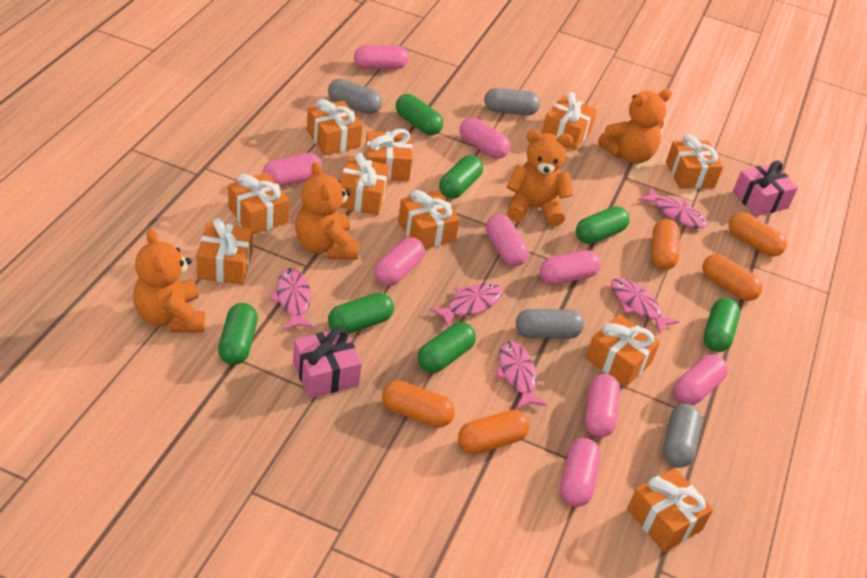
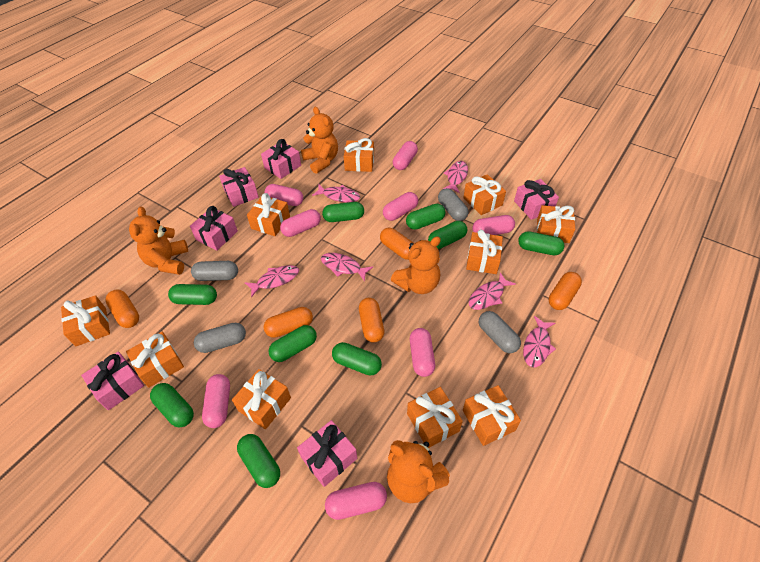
green capsule: [218,303,258,365] [328,293,394,334] [396,94,443,135] [418,322,476,373] [439,155,483,199] [576,206,629,244] [704,298,740,352] = 7 -> [150,383,194,427] [168,284,217,305] [237,434,280,488] [269,325,317,362] [322,202,364,222] [332,342,382,376] [406,204,446,230] [428,221,467,249] [518,231,565,255] = 9
pink capsule: [262,153,322,187] [354,45,409,69] [374,237,425,286] [459,118,510,159] [486,214,529,266] [540,250,601,285] [560,438,601,507] [585,374,620,438] [674,355,728,405] = 9 -> [202,374,230,428] [265,184,303,206] [280,209,321,237] [325,482,387,520] [383,192,418,221] [393,141,418,170] [410,328,435,377] [472,215,515,235] = 8
pink fish: [270,268,314,330] [430,283,503,327] [496,341,547,409] [611,278,679,334] [638,187,708,228] = 5 -> [245,265,299,297] [312,185,360,202] [321,253,373,281] [443,161,468,193] [469,272,516,310] [523,316,556,368] = 6
pink gift: [293,327,362,398] [733,161,798,216] = 2 -> [81,351,144,410] [190,206,238,251] [219,167,259,207] [261,139,301,179] [297,420,357,487] [514,179,559,220] = 6

